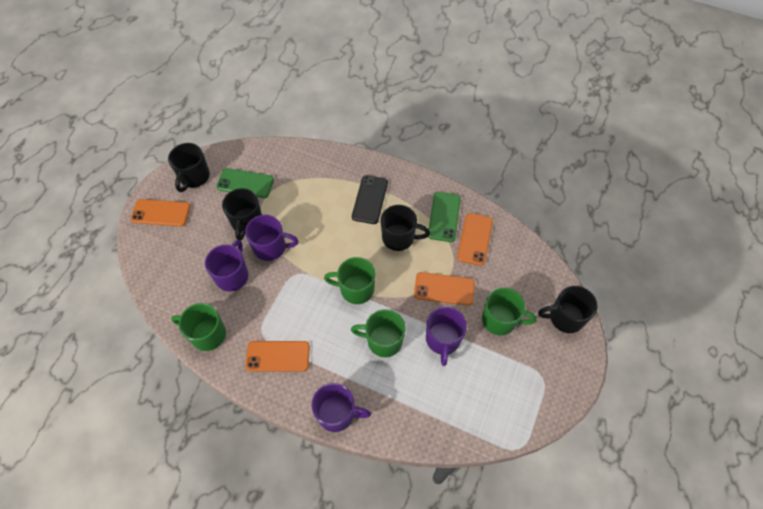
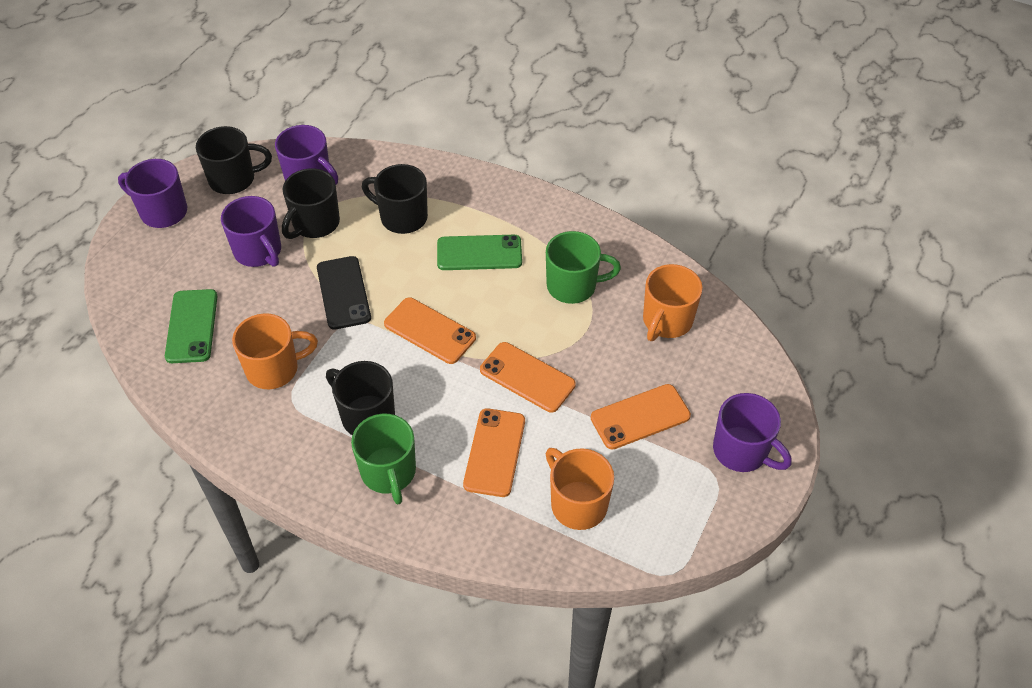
green mug: [171,303,226,351] [324,257,375,304] [351,309,405,357] [482,288,537,335] = 4 -> [351,414,416,504] [546,231,621,304] = 2
orange mug: none = 0 -> [232,314,318,389] [546,448,614,530] [643,264,702,341] = 3

